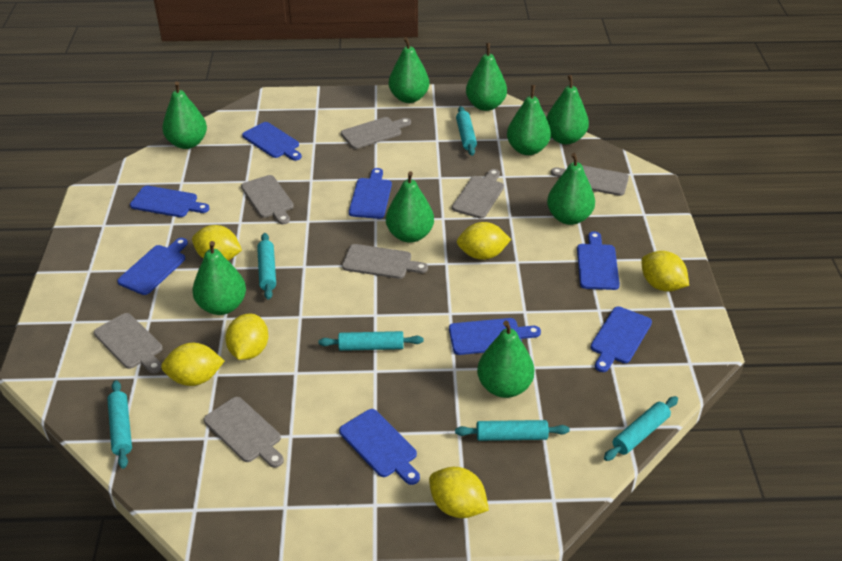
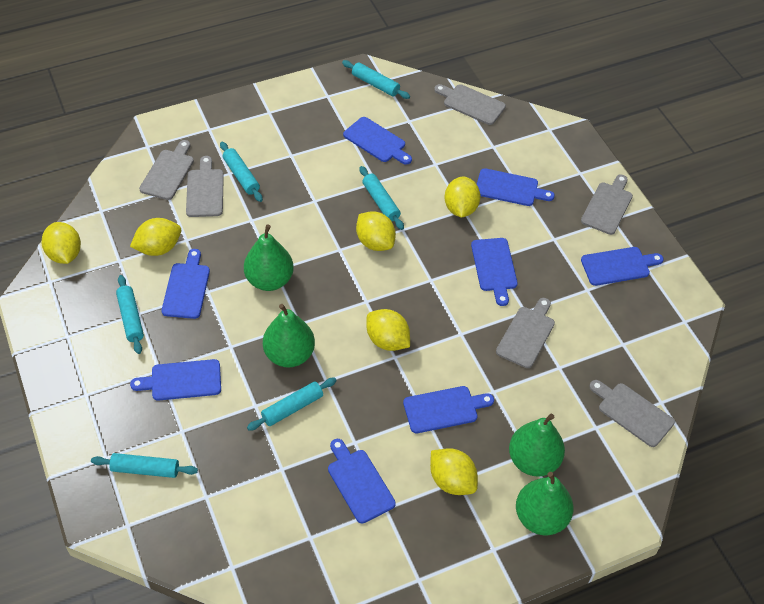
green pear: [162,81,207,149] [192,241,246,315] [386,171,434,243] [389,37,429,103] [466,43,507,111] [477,321,535,398] [507,85,551,155] [546,75,589,144] [547,153,595,225] = 9 -> [244,225,294,291] [263,304,315,368] [509,414,565,477] [516,472,573,535] = 4
grey cutting board: [94,313,163,374] [204,397,284,468] [241,175,294,225] [341,117,411,149] [342,244,428,279] [452,169,504,219] [551,165,629,196] = 7 -> [139,140,194,200] [186,156,224,217] [434,84,506,125] [496,298,555,368] [581,175,633,235] [589,380,675,447] = 6

